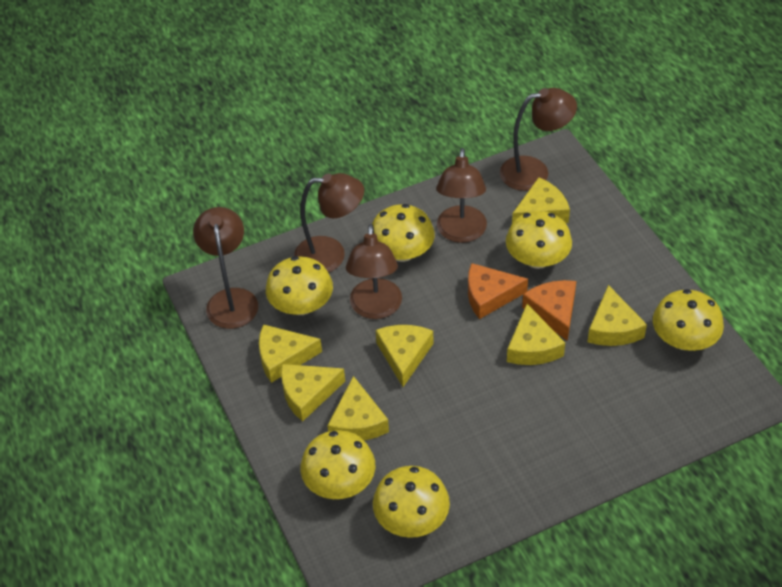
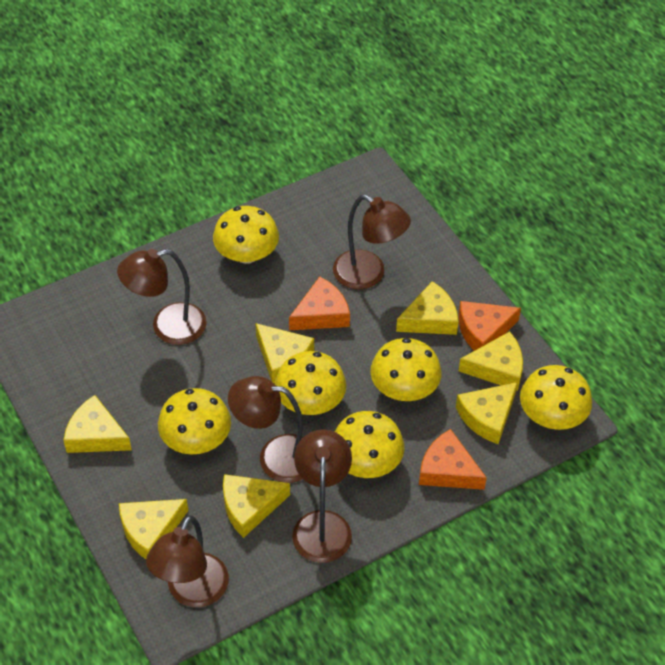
orange cheese: [468,263,528,319] [522,280,576,341] = 2 -> [289,276,350,330] [419,429,487,490] [459,301,521,351] = 3

